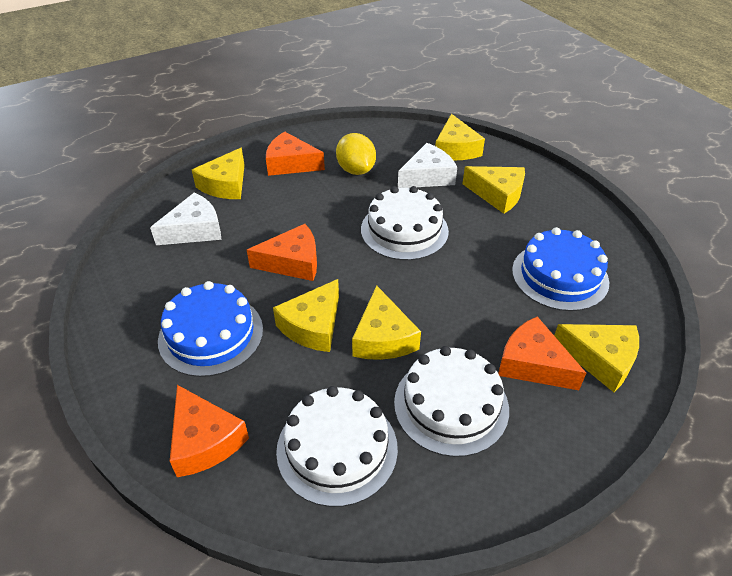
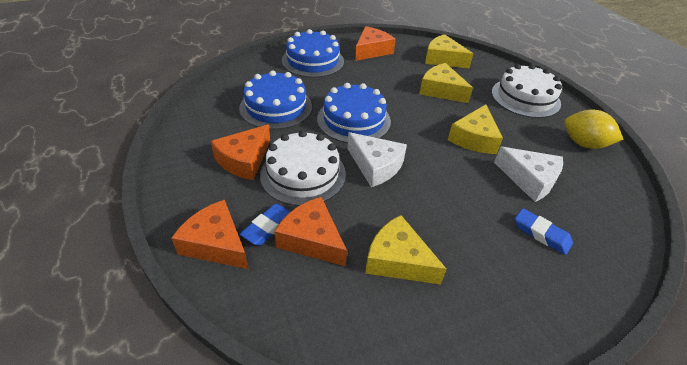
blue cake: [158,281,263,377] [512,227,609,311] = 2 -> [239,70,312,130] [282,29,344,78] [317,83,391,143] = 3
blue eraser: none = 0 -> [240,204,291,245] [515,208,573,255] = 2
white cake: [276,386,398,507] [361,186,449,260] [394,346,509,457] = 3 -> [260,130,346,206] [492,64,562,118] = 2
yellow cheese: [192,148,245,199] [273,279,339,352] [352,285,421,360] [435,114,485,161] [463,166,525,214] [554,324,639,392] = 6 -> [365,215,447,284] [419,63,473,103] [425,34,473,68] [448,105,503,154] = 4

